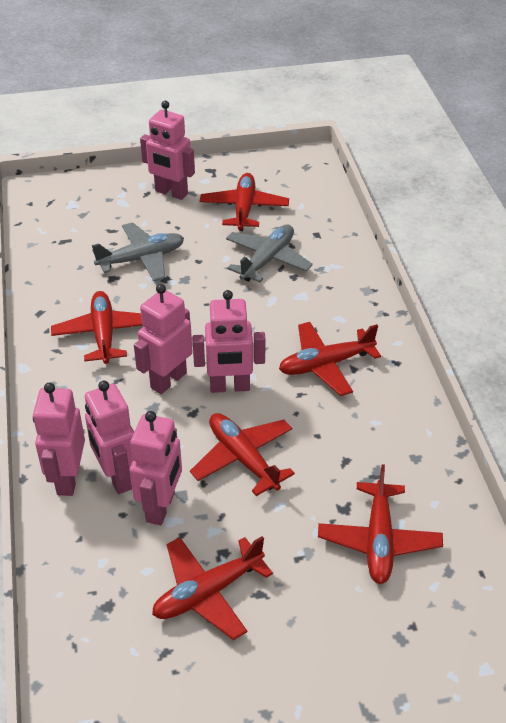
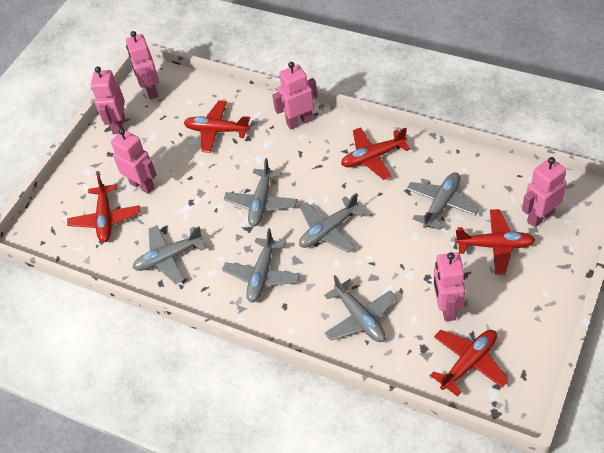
grey plane: [92,222,184,281] [226,224,313,282] = 2 -> [133,225,206,284] [222,228,300,303] [224,158,297,227] [299,193,365,253] [324,275,396,342] [407,172,480,230] = 6
red plane: [51,291,143,364] [152,536,273,640] [190,413,295,496] [200,173,289,231] [279,322,381,396] [318,464,443,584] = 6 -> [67,175,140,242] [184,100,250,153] [341,127,410,180] [430,330,509,397] [455,209,535,275] = 5

